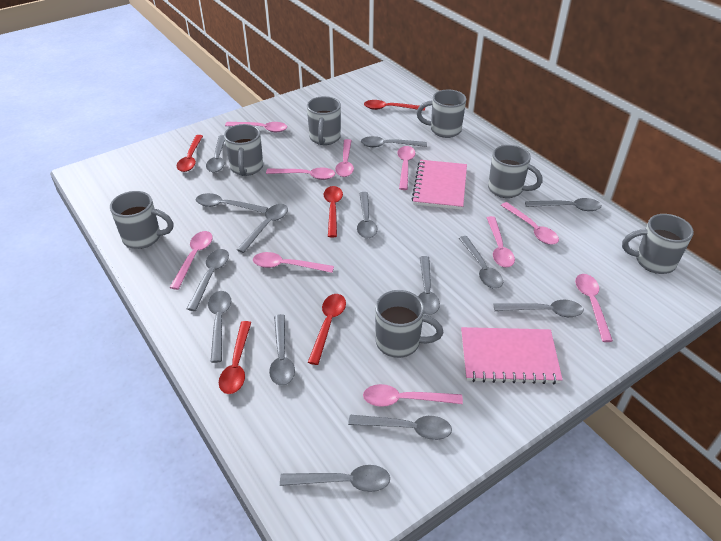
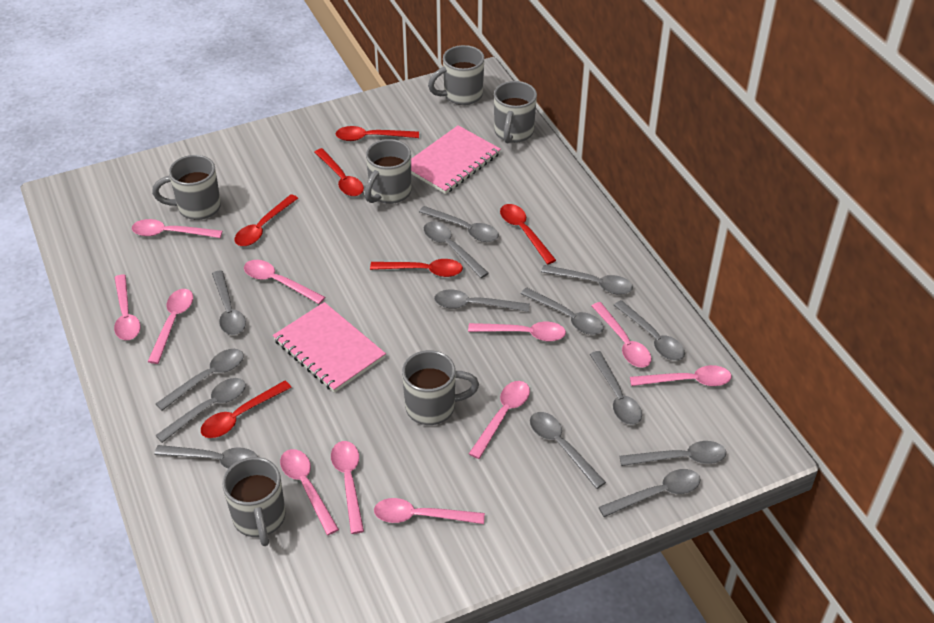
grey mug: [110,191,173,249] [224,124,263,176] [307,96,341,145] [375,290,443,358] [417,90,466,138] [488,145,543,198] [622,214,694,274] = 7 -> [152,155,221,220] [222,457,286,546] [365,139,411,204] [402,350,479,425] [428,45,484,105] [494,81,537,143] = 6
pink spoon: [170,231,213,290] [225,122,287,132] [253,252,334,273] [266,168,335,180] [335,139,354,177] [363,384,463,407] [397,146,415,190] [487,216,515,267] [501,202,559,245] [575,274,613,342] = 10 -> [114,275,140,340] [132,219,222,238] [148,289,193,364] [244,260,325,304] [280,449,339,535] [331,441,364,534] [374,498,485,524] [468,322,566,341] [469,381,530,459] [592,302,651,368] [630,365,731,386] = 11
red spoon: [177,135,203,172] [219,321,251,394] [308,294,346,365] [323,186,343,237] [364,100,425,111] = 5 -> [201,381,292,438] [234,194,298,246] [314,148,364,196] [336,126,419,141] [370,259,463,277] [500,204,556,264] = 6

